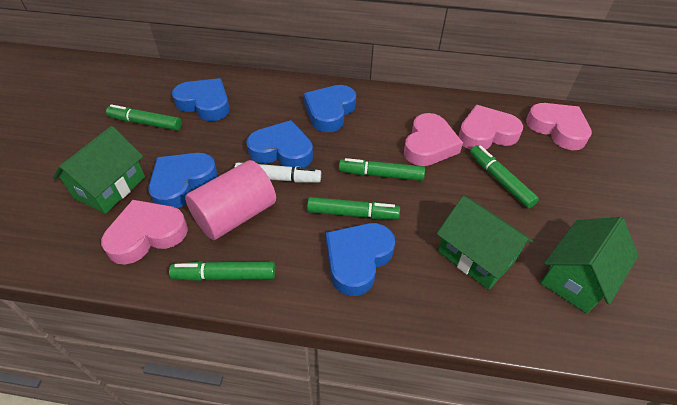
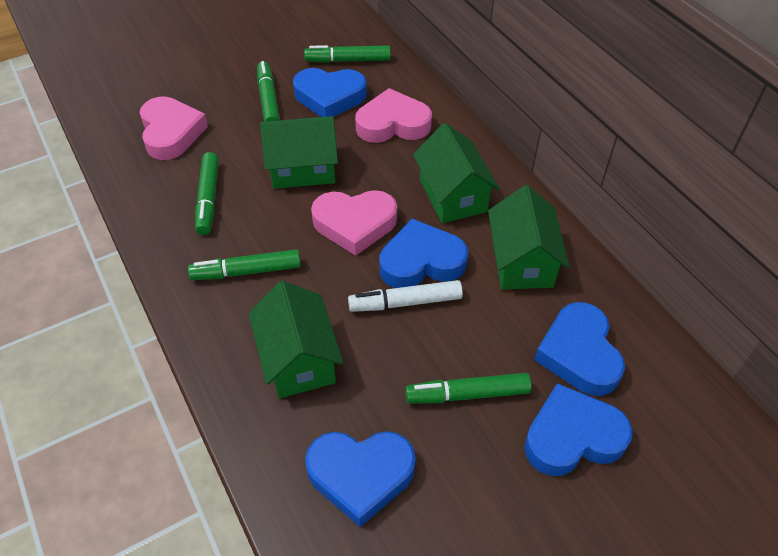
green house: [53,126,145,214] [437,196,533,290] [541,217,639,314] = 3 -> [249,281,343,398] [260,116,338,189] [413,123,500,223] [488,185,569,290] = 4
pink cylinder: [185,160,276,240] = 1 -> none = 0
pink heart: [101,200,188,264] [404,113,463,166] [458,105,523,150] [526,103,592,150] = 4 -> [140,96,208,160] [311,190,397,256] [355,88,432,143] = 3

